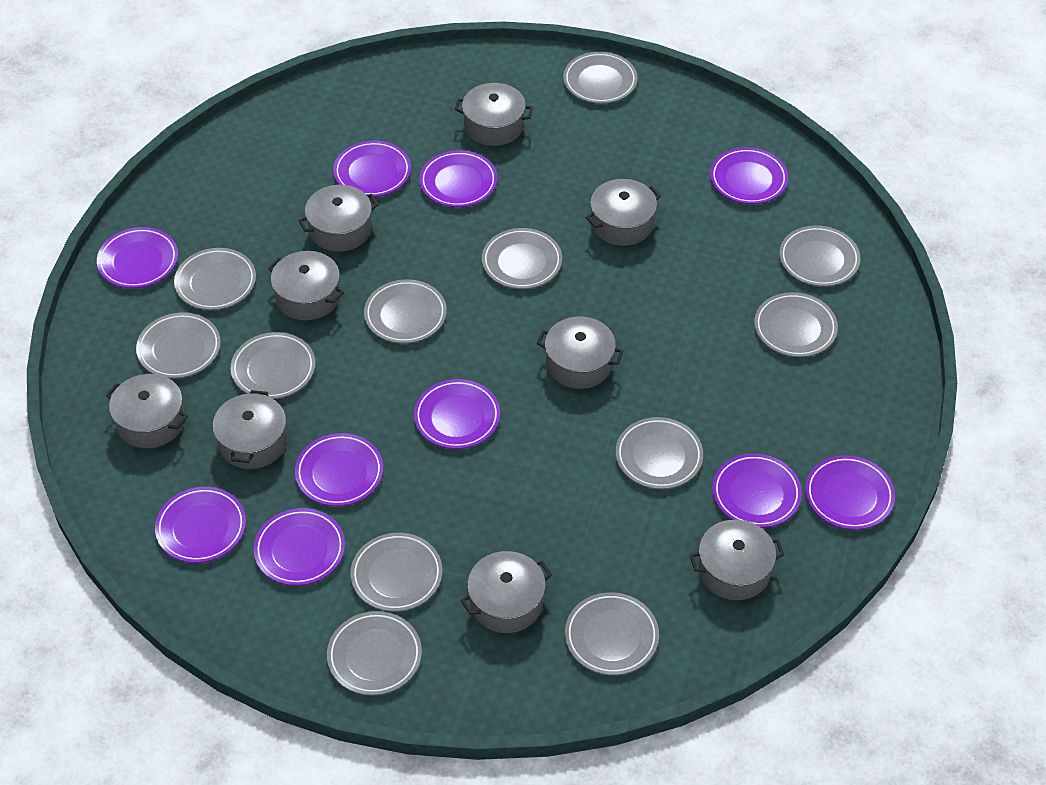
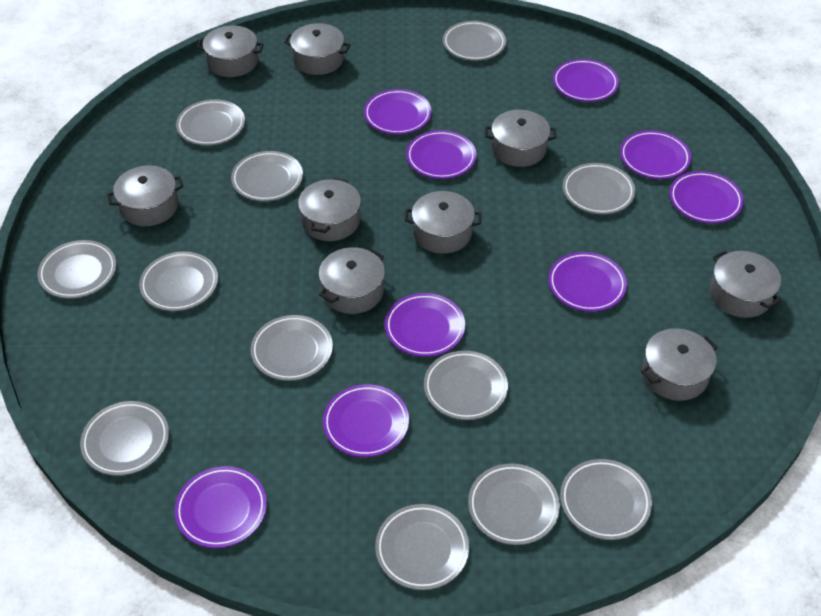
purple plate: [97,227,178,288] [155,487,246,563] [254,508,345,586] [295,433,383,506] [333,141,411,197] [414,379,500,449] [419,150,497,207] [710,147,788,204] [712,453,802,528] [805,455,895,530] = 10 -> [175,466,267,548] [323,384,409,457] [364,89,431,134] [385,293,465,357] [406,130,476,179] [548,252,627,312] [553,59,619,102] [620,130,691,179] [669,171,744,223] = 9

